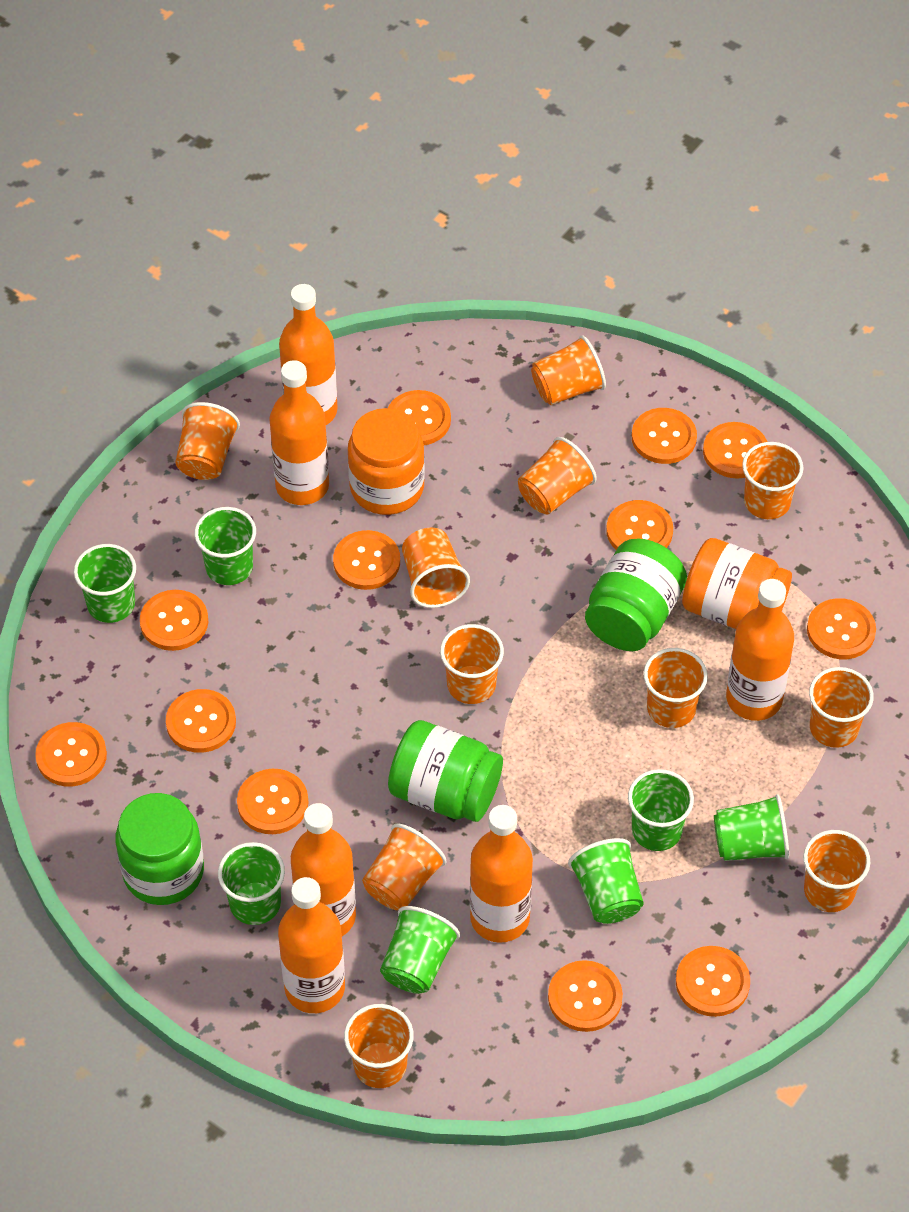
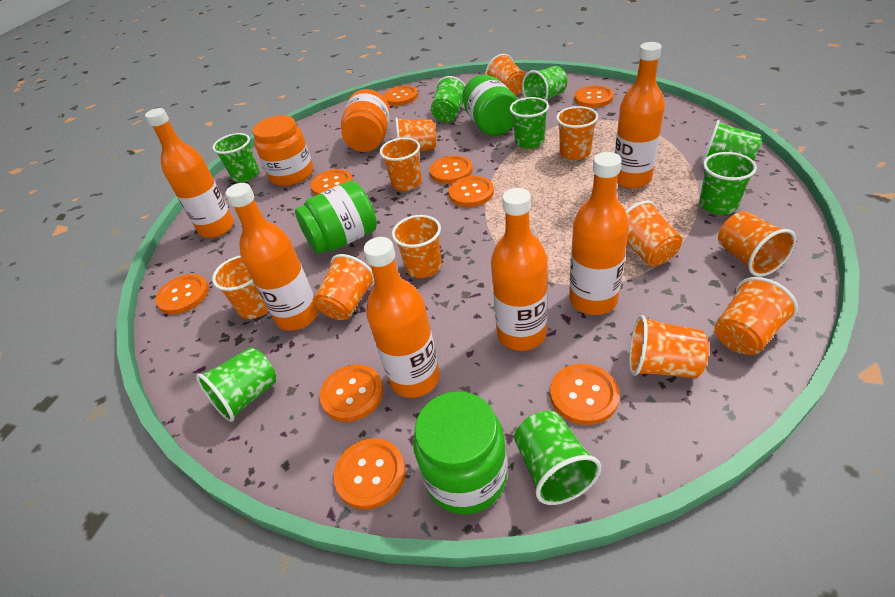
green cup: [74,544,136,623] [194,507,256,585] [218,842,285,925] [380,906,460,994] [568,838,644,924] [628,769,694,851] [714,794,789,861] = 7 -> [196,347,276,422] [212,133,259,182] [431,76,466,122] [510,97,549,149] [514,411,601,505] [522,66,567,101] [699,152,757,215] [701,120,762,163] = 8
orange button: [35,722,107,787] [140,590,208,651] [166,689,236,753] [237,769,308,834] [333,530,400,590] [388,390,451,445] [548,960,623,1032] [606,500,673,550] [632,408,697,464] [676,946,750,1017] [703,422,768,479] [807,598,876,659] = 12 -> [155,274,209,314] [310,169,353,195] [320,365,384,422] [333,438,406,510] [383,86,418,106] [430,156,473,184] [448,176,494,207] [550,364,620,425] [574,85,614,108] = 9

